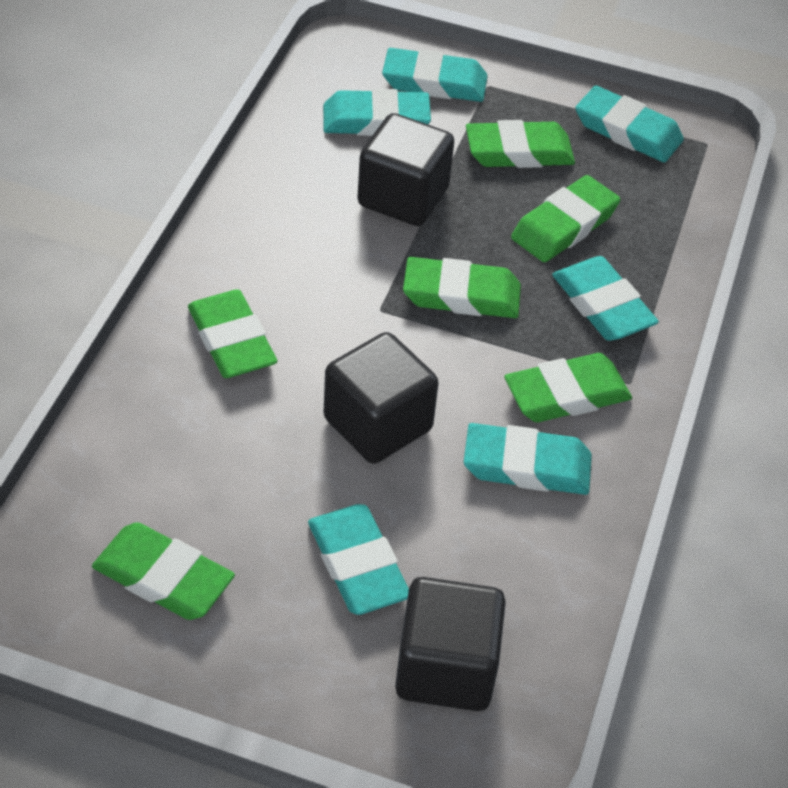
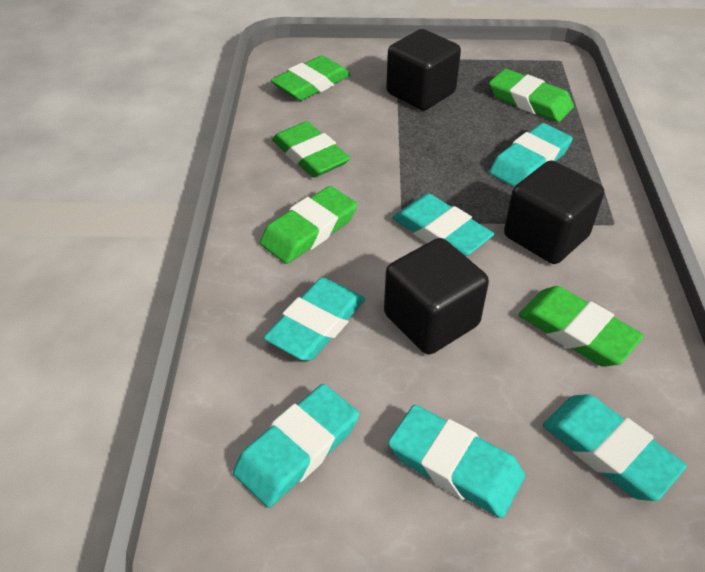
green eraser: [92,522,235,620] [188,289,277,378] [403,257,521,318] [466,120,575,168] [504,353,632,422] [511,175,620,262] = 6 -> [260,186,357,264] [271,55,351,101] [272,121,350,178] [489,69,574,122] [518,286,644,367] = 5

